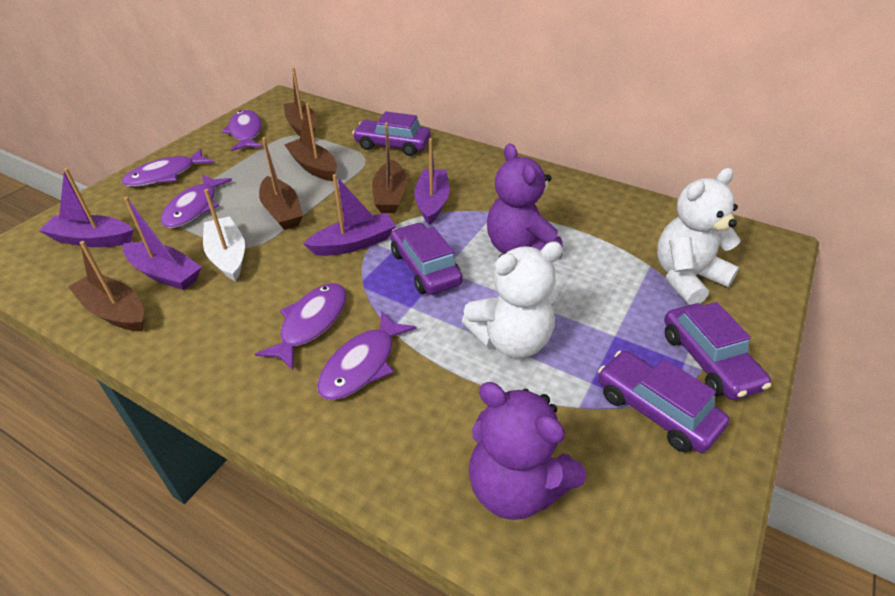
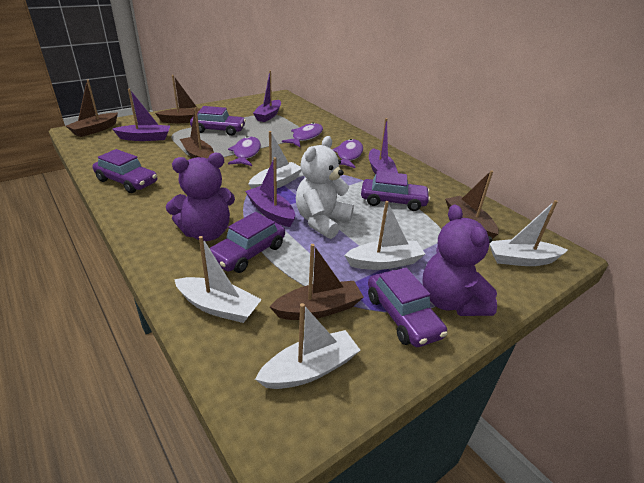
purple car: [352,111,431,156] [391,222,463,295] [598,351,729,453] [664,302,771,400] = 4 -> [93,149,157,193] [190,106,246,136] [209,212,285,273] [361,171,430,211] [368,268,448,347] = 5
purple fish: [122,149,214,187] [161,174,232,228] [221,110,262,151] [255,283,347,370] [317,311,416,400] = 5 -> [228,136,261,166] [282,123,323,147] [332,139,363,168] = 3
white boat: [203,189,245,282] = 1 -> [174,236,262,323] [248,131,301,189] [255,303,360,389] [344,201,425,270] [490,200,567,266] = 5
white teddy bear: [462,241,563,358] [657,168,741,305] = 2 -> [296,136,354,239] = 1

